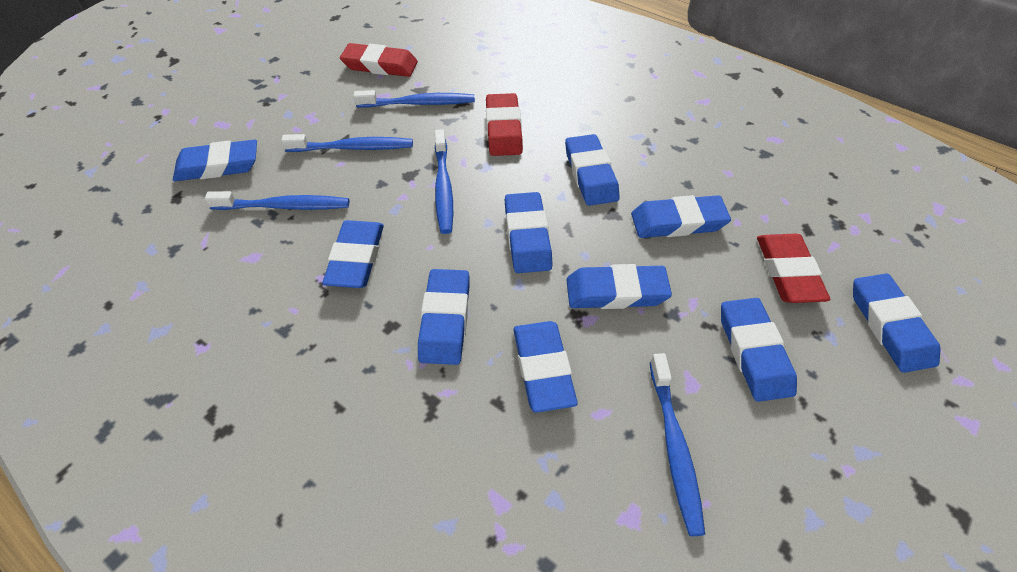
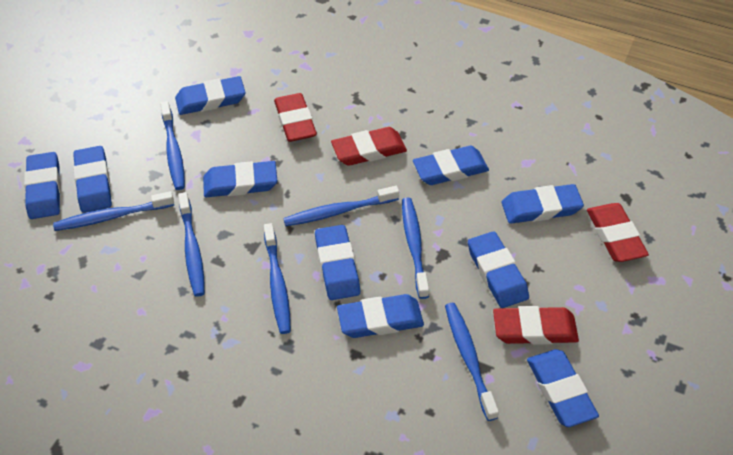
blue toothbrush: [205,191,349,210] [281,134,413,152] [353,90,475,108] [435,129,453,234] [650,353,705,536] = 5 -> [53,191,174,231] [160,101,185,190] [178,192,205,297] [264,223,291,334] [283,186,399,226] [402,198,429,299] [445,303,499,421] = 7
red eraser: [340,43,418,77] [486,93,523,156] [757,234,830,303] = 3 -> [274,93,317,142] [331,127,407,166] [493,306,579,345] [587,203,649,262] = 4

